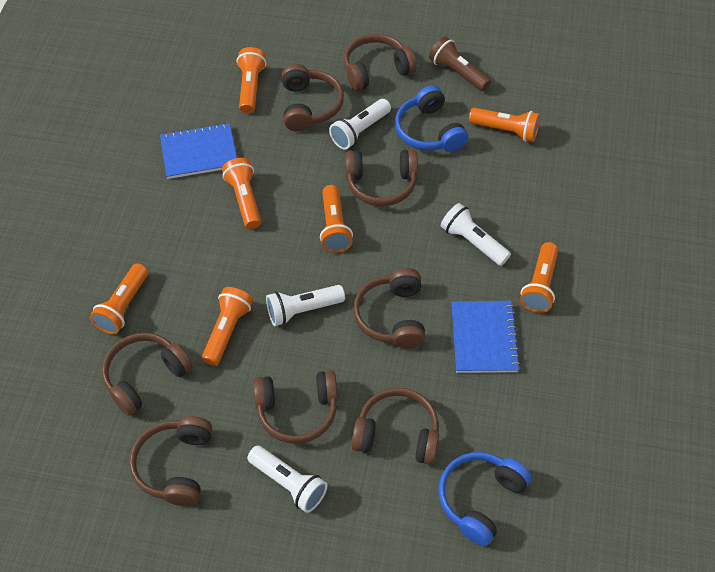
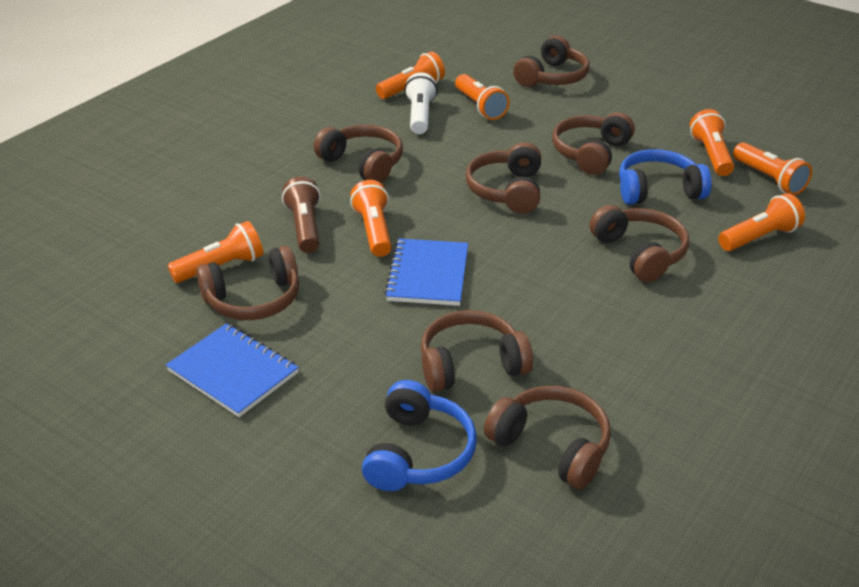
white flashlight: [247,446,327,513] [266,285,345,326] [329,99,391,149] [441,203,511,266] = 4 -> [404,72,437,134] = 1

